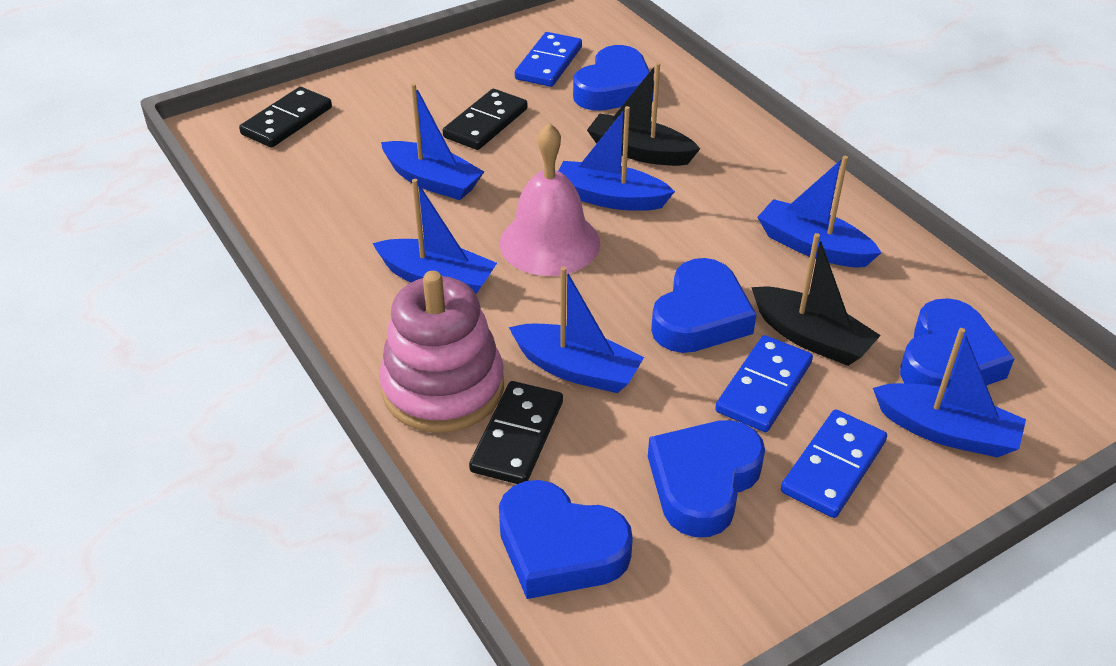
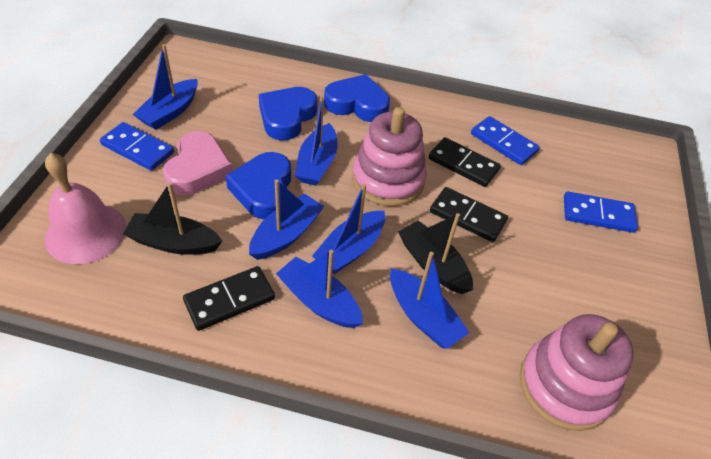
blue heart: [499,480,633,599] [573,45,654,111] [648,420,765,537] [651,258,757,353] [900,298,1014,388] = 5 -> [226,152,291,219] [259,87,317,140] [324,74,390,122] = 3
pink heart: none = 0 -> [163,131,232,195] = 1
pink stacking toy: [379,271,504,433] = 1 -> [352,107,427,207] [520,314,634,431] = 2

